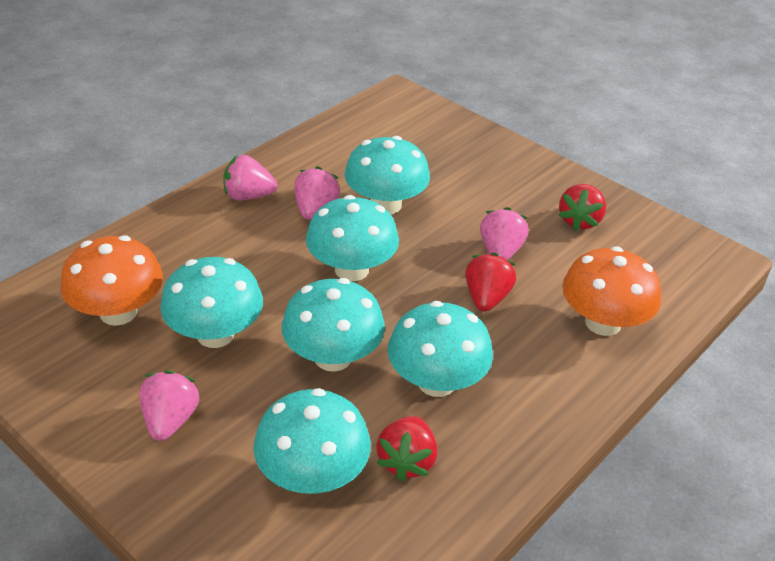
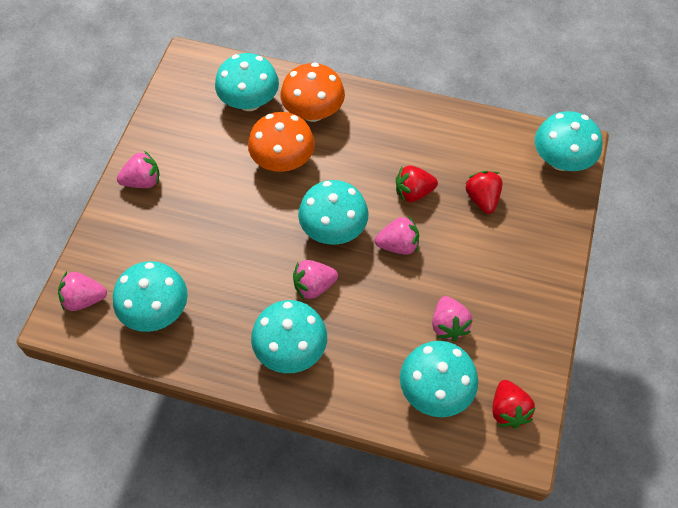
pink strawberry: [139,370,199,441] [223,155,278,200] [294,166,340,220] [480,207,528,260] = 4 -> [58,272,107,311] [117,151,160,188] [293,260,338,299] [375,217,419,255] [432,296,472,341] = 5

